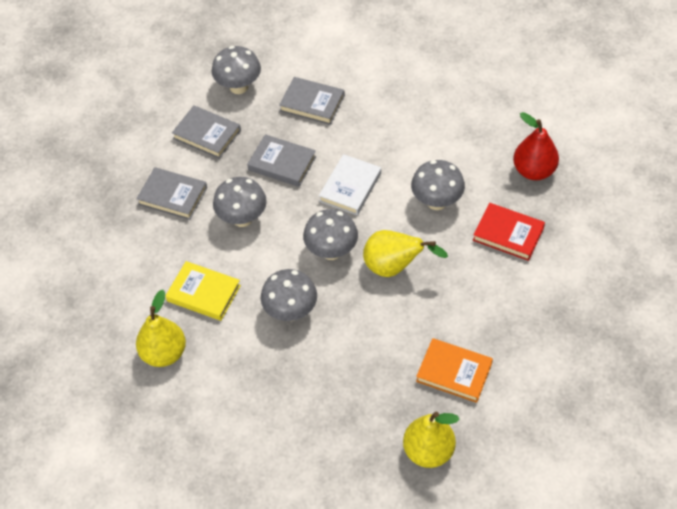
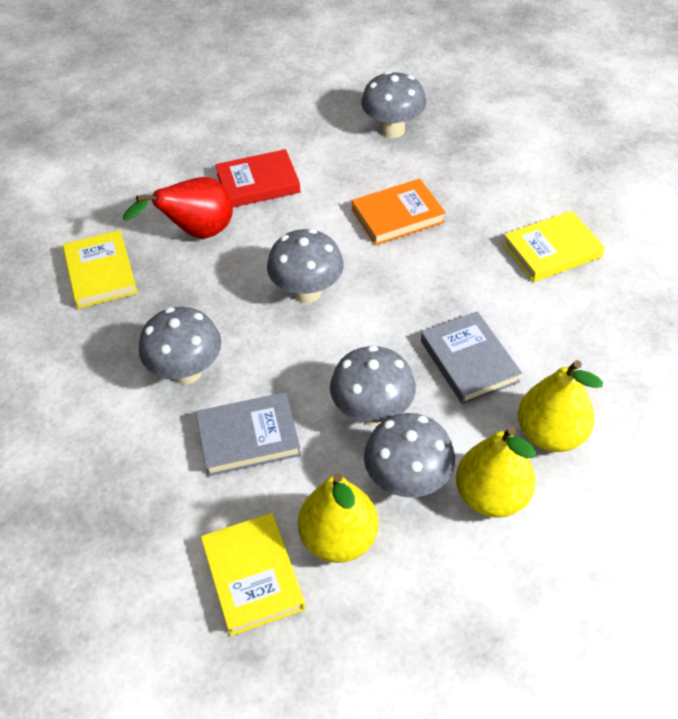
grey book: [136,167,207,220] [172,105,241,159] [247,134,316,187] [279,77,345,125] = 4 -> [196,392,301,476] [421,311,522,405] = 2
white book: [319,154,381,215] = 1 -> none = 0
yellow book: [165,261,241,321] = 1 -> [63,230,138,309] [201,513,305,636] [503,211,605,282] = 3

